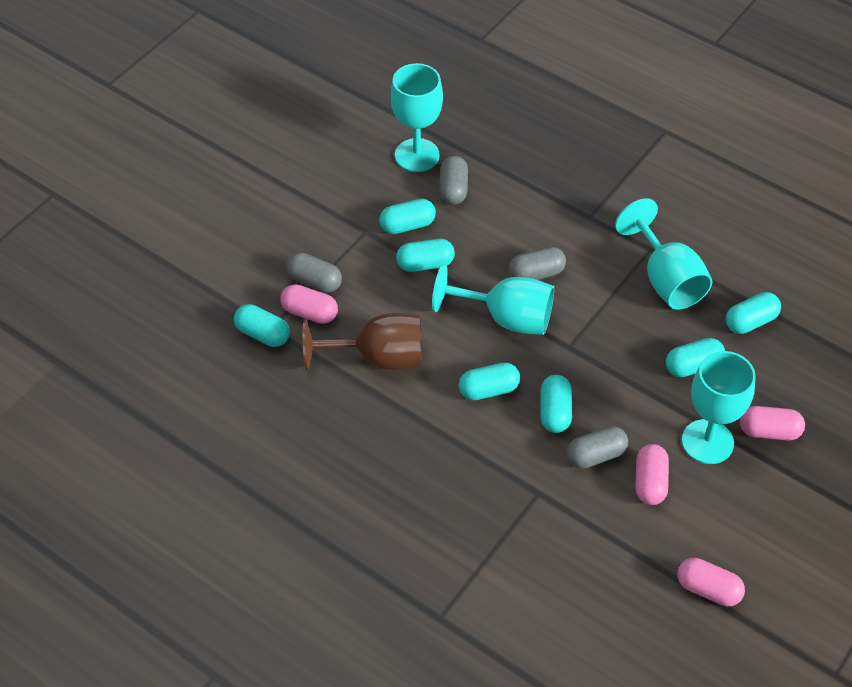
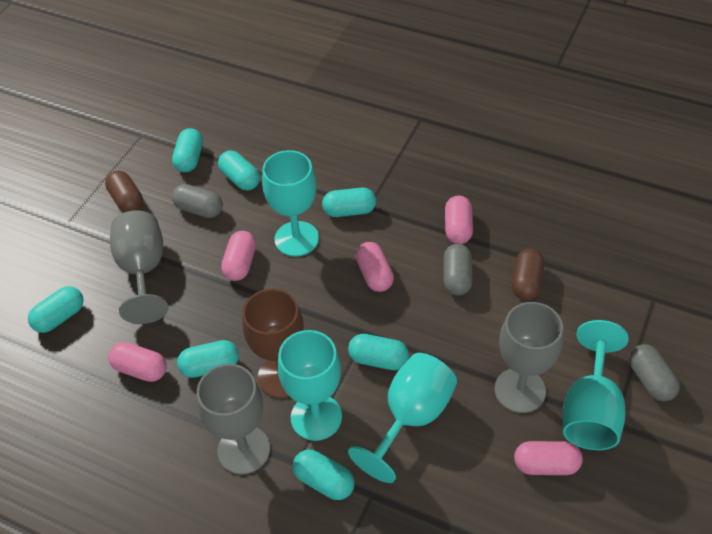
brown capsule: none = 0 -> [105,170,143,212] [512,248,544,300] = 2
grey capsule: [286,253,342,293] [439,156,468,205] [509,247,566,280] [567,426,628,469] = 4 -> [172,184,223,218] [443,244,473,296] [629,344,680,401] = 3
grey goblet: none = 0 -> [110,210,168,324] [197,364,270,475] [494,302,563,413] = 3
pink capsule: [281,284,338,324] [635,444,669,505] [677,558,745,606] [740,406,805,441] = 4 -> [108,342,167,382] [221,231,256,281] [356,242,394,292] [445,195,473,244] [514,441,583,475] = 5

